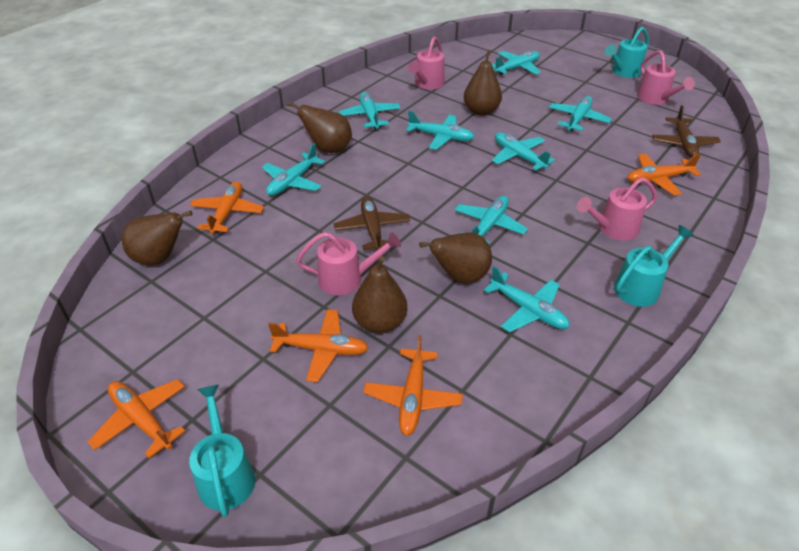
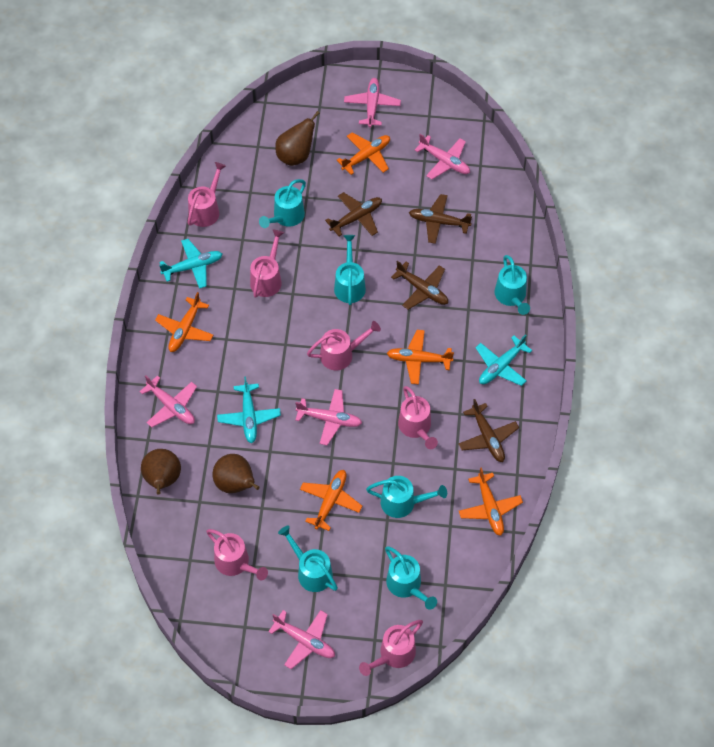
brown pear: [122,210,193,265] [287,101,352,153] [352,256,407,333] [419,232,492,284] [464,50,502,116] = 5 -> [141,449,181,495] [212,454,260,493] [275,111,320,166] = 3
brown plane: [333,196,410,250] [652,105,721,158] = 2 -> [325,192,382,236] [391,261,448,310] [409,194,472,244] [458,399,519,462] = 4
pink plane: none = 0 -> [139,375,197,427] [268,610,335,669] [295,389,362,445] [344,78,401,128] [414,134,470,179] = 5
pink watering can: [296,232,401,295] [408,37,445,89] [577,177,657,241] [637,50,695,105] = 4 -> [187,162,226,227] [206,529,268,580] [250,229,284,298] [307,321,381,370] [359,620,423,676] [398,386,438,449] = 6
turquoise plane: [262,143,325,196] [339,92,401,129] [406,111,474,150] [454,196,528,244] [484,266,569,332] [492,51,541,75] [492,132,555,170] [549,96,612,131] = 8 -> [159,239,222,289] [217,376,281,443] [475,334,532,386] = 3
turquoise watering can: [189,384,255,517] [605,27,649,78] [614,225,694,307] = 3 -> [259,179,306,228] [278,525,338,592] [334,235,366,305] [366,476,447,518] [385,546,437,610] [495,255,530,315] = 6

